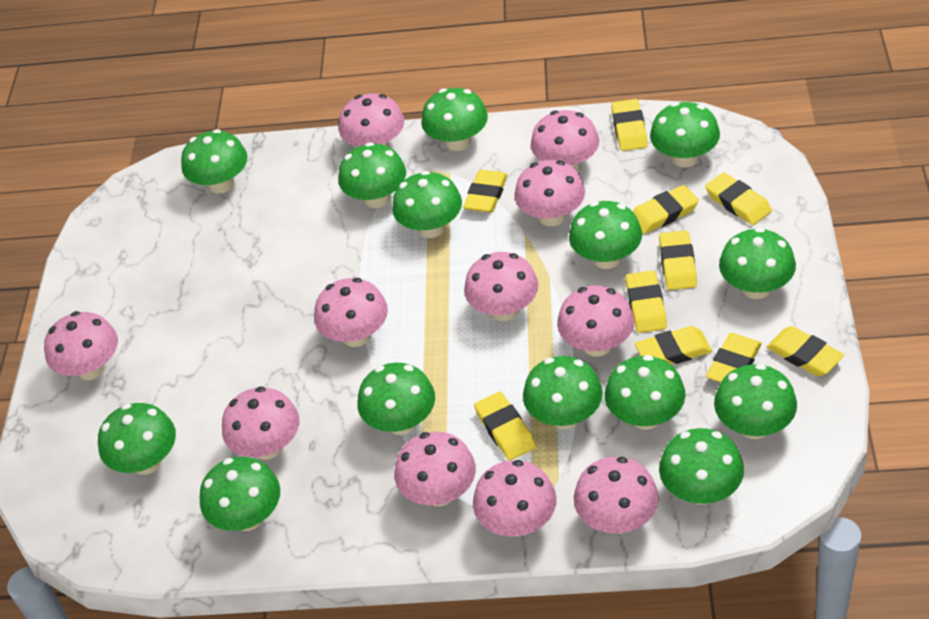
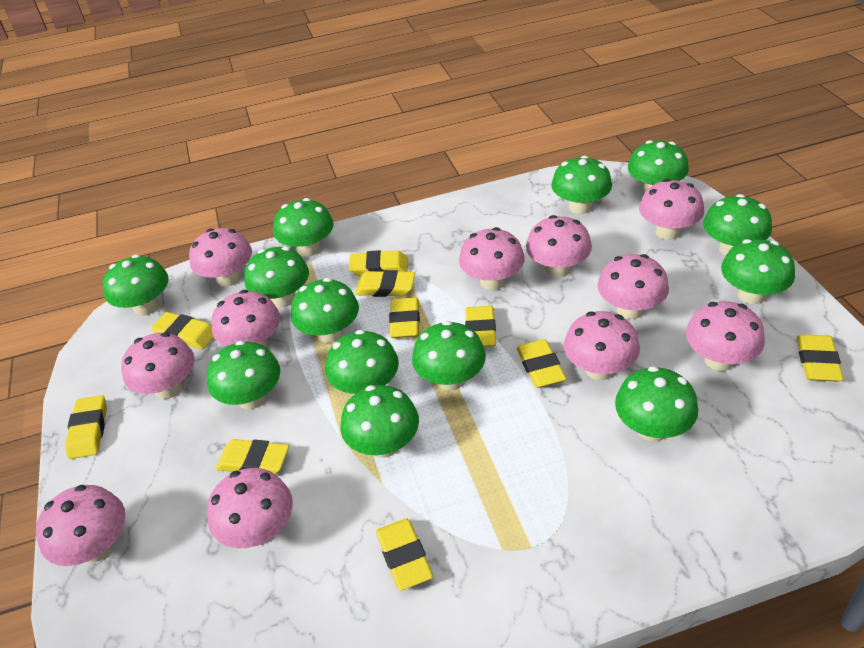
green mushroom: [98,403,176,475] [181,129,248,194] [200,457,280,531] [338,142,406,208] [357,363,435,435] [392,171,462,238] [421,88,488,151] [523,356,603,429] [569,201,642,269] [605,355,686,430] [650,102,720,167] [659,428,744,505] [714,364,797,439] [719,228,796,299] = 14 -> [103,254,169,316] [207,341,280,409] [244,247,309,307] [273,198,334,257] [291,278,359,343] [326,330,399,394] [341,385,419,458] [412,321,486,391] [551,156,612,214] [615,366,698,442] [628,140,689,193] [703,194,772,256] [721,239,795,304] = 13

